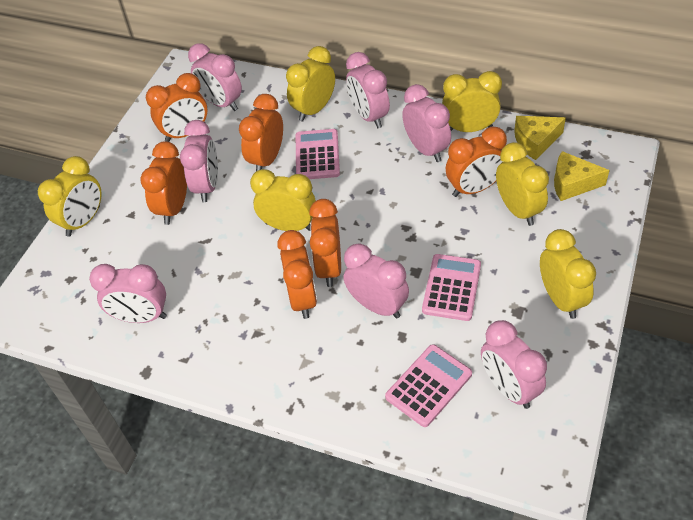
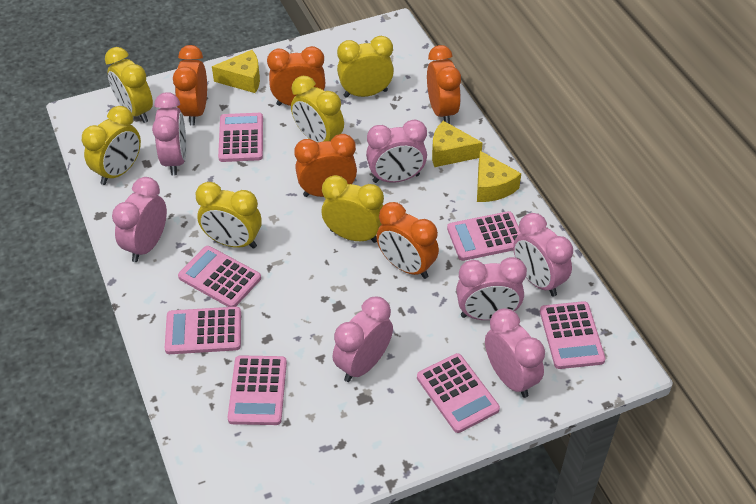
orange clock: [141,141,187,225] [146,73,207,142] [239,94,283,171] [277,230,317,319] [309,199,341,287] [446,127,507,197] = 6 -> [173,45,207,126] [267,46,325,106] [294,134,357,197] [376,202,439,279] [427,45,461,124] = 5
pink calculator: [296,129,340,179] [385,344,472,427] [422,254,481,321] = 3 -> [165,307,241,354] [178,246,261,307] [218,113,263,162] [228,355,287,425] [417,353,500,433] [447,211,521,261] [540,301,606,369] = 7
yellow cheese: [514,116,566,160] [554,151,610,201] = 2 -> [212,50,260,93] [432,121,483,167] [477,151,521,202] = 3

